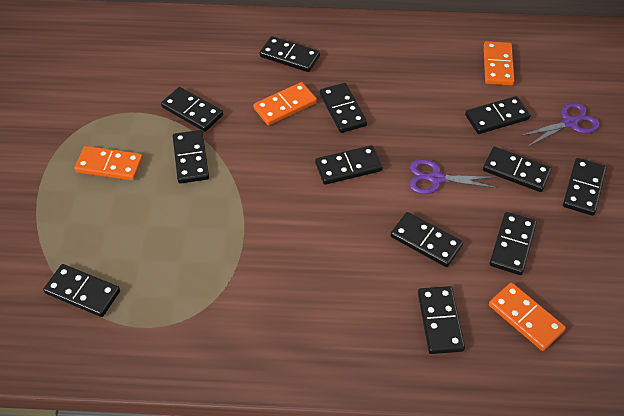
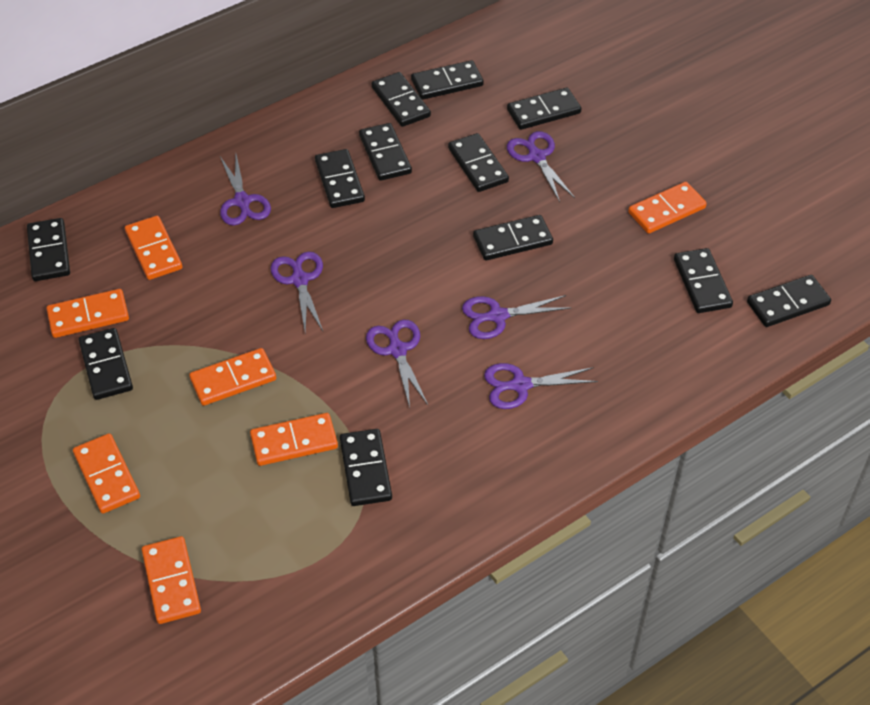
orange domino: [75,146,143,181] [253,82,317,125] [484,41,514,86] [489,283,566,351] = 4 -> [46,289,129,338] [73,433,140,514] [125,216,182,280] [142,536,201,624] [189,348,276,406] [250,413,338,466] [628,182,707,234] = 7
purple scissors: [409,159,497,194] [520,102,600,147] = 2 -> [220,155,271,226] [270,251,323,332] [366,319,428,408] [462,295,571,339] [484,363,598,409] [507,131,575,202] = 6

